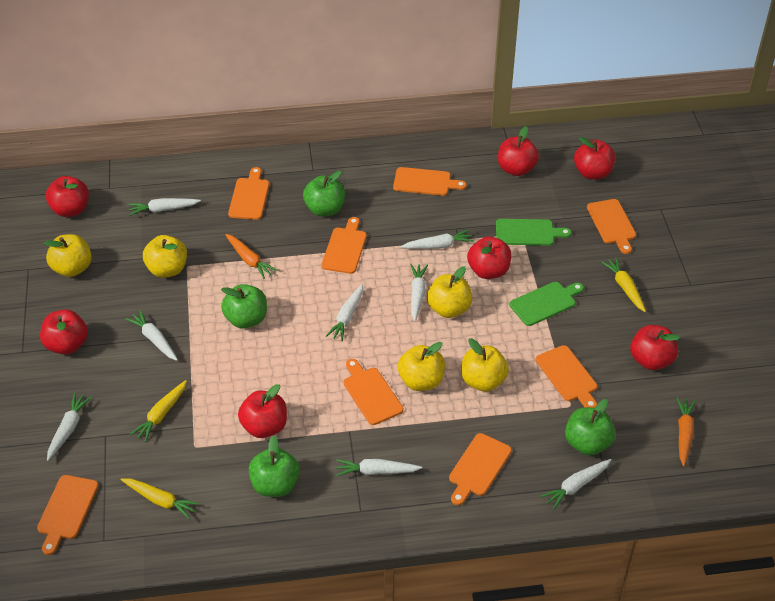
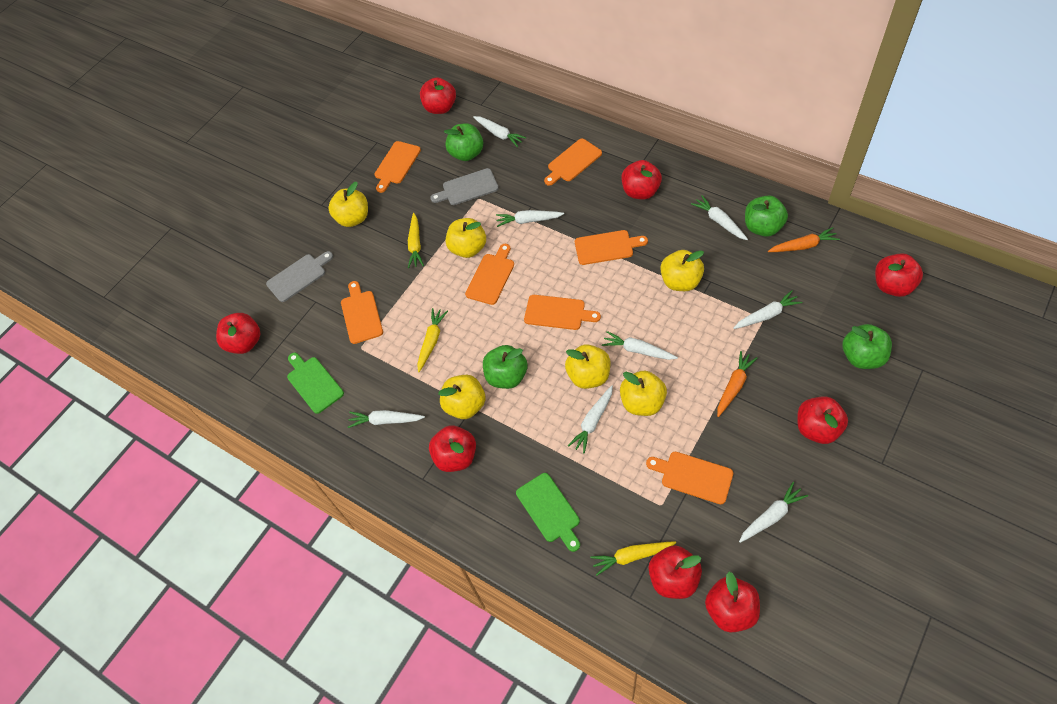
grey cutting board: none = 0 -> [266,251,333,302] [430,168,499,205] = 2
orange cutting board: [37,475,98,555] [228,167,269,220] [321,217,367,274] [344,359,403,425] [393,167,467,196] [449,433,512,505] [536,345,597,408] [587,199,636,254] = 8 -> [341,281,383,344] [375,141,421,193] [465,244,514,305] [524,295,601,330] [544,139,602,186] [575,230,648,265] [646,452,733,504] = 7
red apple: [40,309,88,355] [46,176,89,217] [238,384,287,438] [467,236,511,279] [498,126,539,176] [574,137,615,179] [630,325,679,370] = 7 -> [216,313,260,354] [420,77,456,114] [429,425,476,472] [621,160,662,199] [648,545,702,599] [705,572,760,632] [797,396,848,444] [875,253,923,297] = 8
yellow apple: [44,234,92,277] [143,235,187,278] [398,342,445,391] [427,266,472,318] [461,338,509,392] = 5 -> [328,182,368,227] [438,375,486,419] [446,218,486,258] [565,344,611,389] [620,371,667,416] [660,250,704,291] = 6

